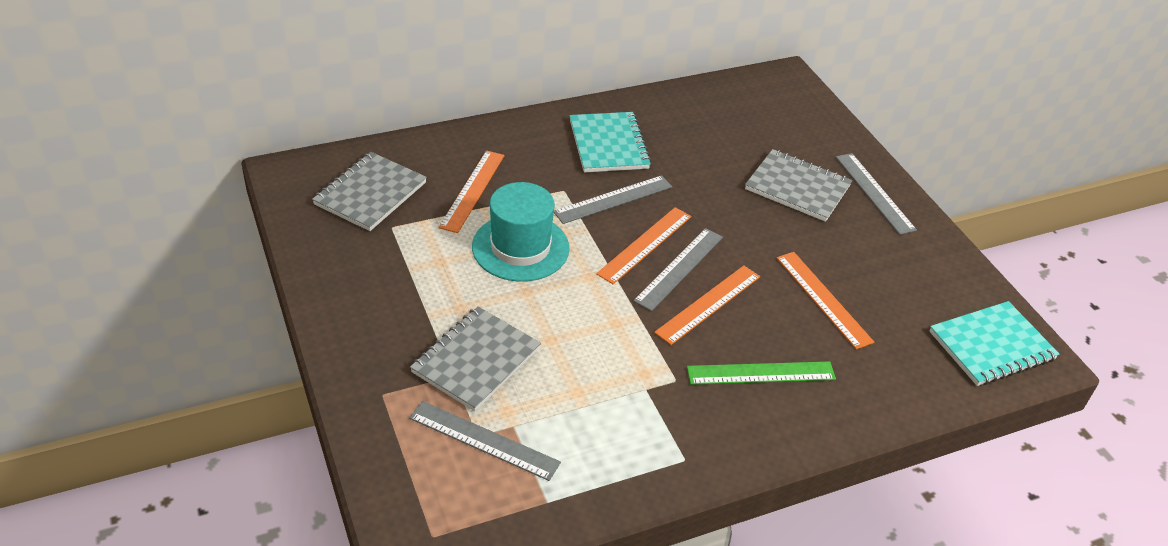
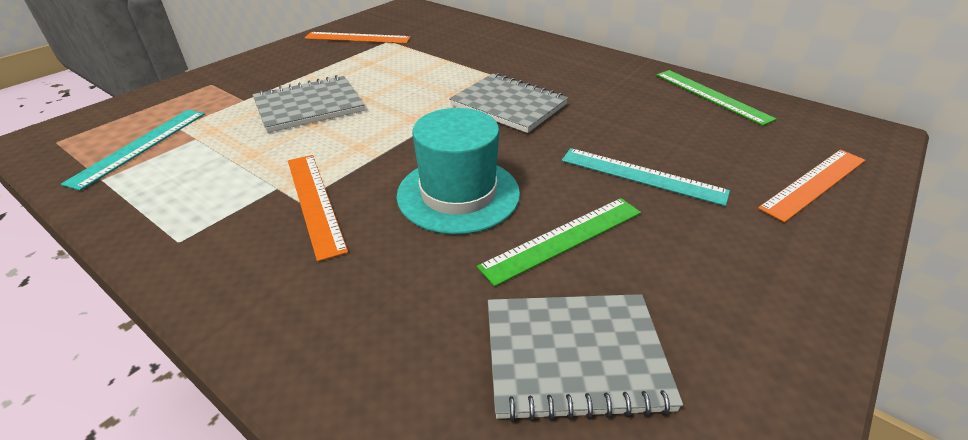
green ruler: [687,361,836,385] = 1 -> [477,198,641,287] [656,70,776,126] = 2
grey ruler: [409,401,561,481] [554,175,672,224] [633,228,723,311] [836,153,917,235] = 4 -> none = 0
orange ruler: [438,150,505,233] [596,207,692,284] [654,265,760,345] [777,252,874,350] = 4 -> [288,155,348,262] [305,32,410,44] [758,150,866,223] = 3
turquoise notebook: [570,112,651,172] [929,301,1059,386] = 2 -> none = 0
turquoise ruler: none = 0 -> [61,110,205,191] [562,148,730,206] = 2

